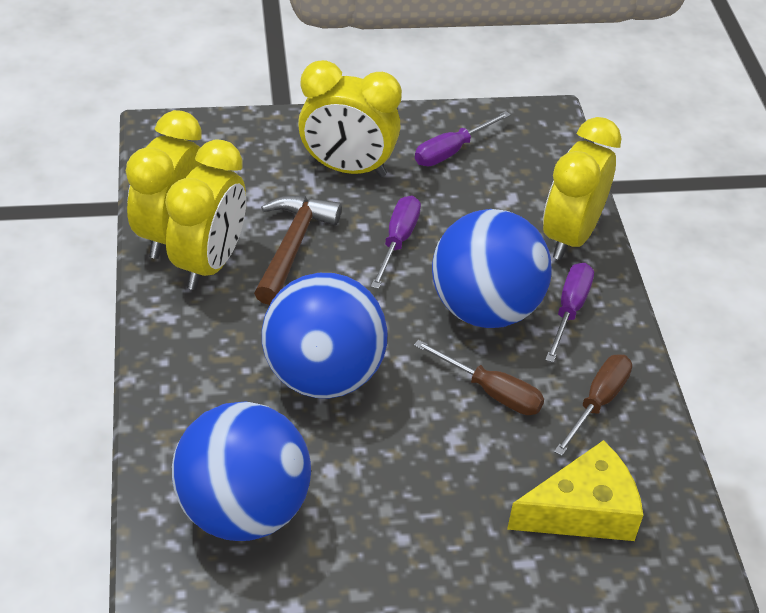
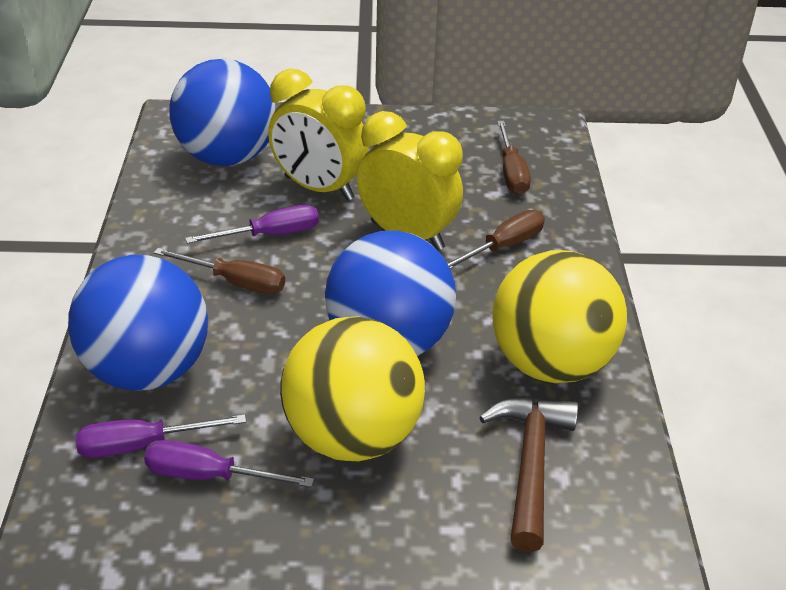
brown screwdriver: [414,340,544,415] [554,354,632,456] = 2 -> [154,248,285,294] [447,210,545,269] [497,121,531,194] = 3
yellow ball: none = 0 -> [280,316,425,461] [492,250,627,383] = 2
yellow cheese: [507,440,643,541] = 1 -> none = 0
yellow clock: [126,110,204,259] [165,139,246,290] [298,60,402,177] [543,117,621,260] = 4 -> [268,69,369,201] [357,111,463,250] = 2

